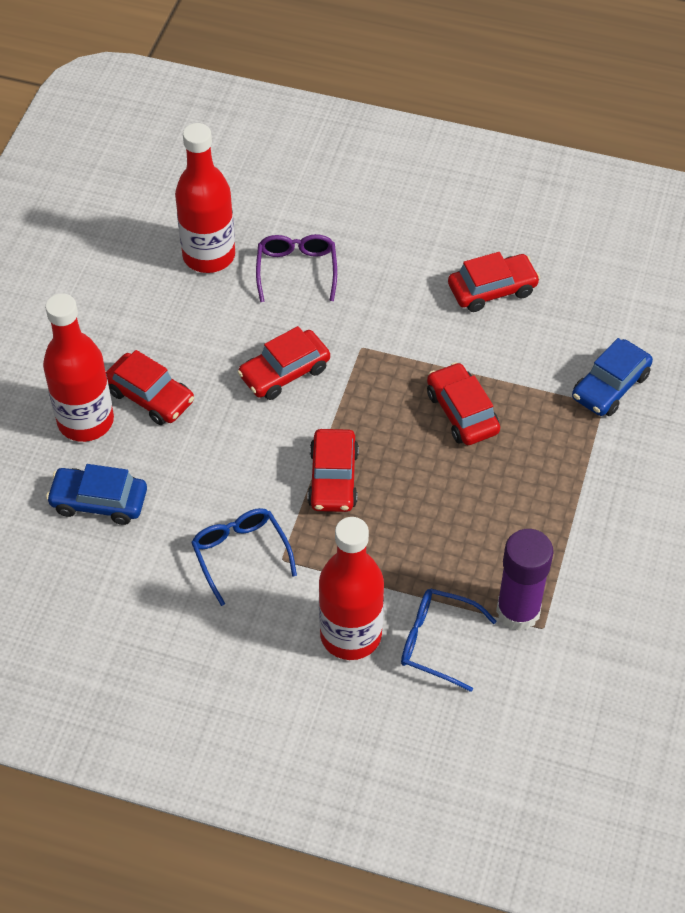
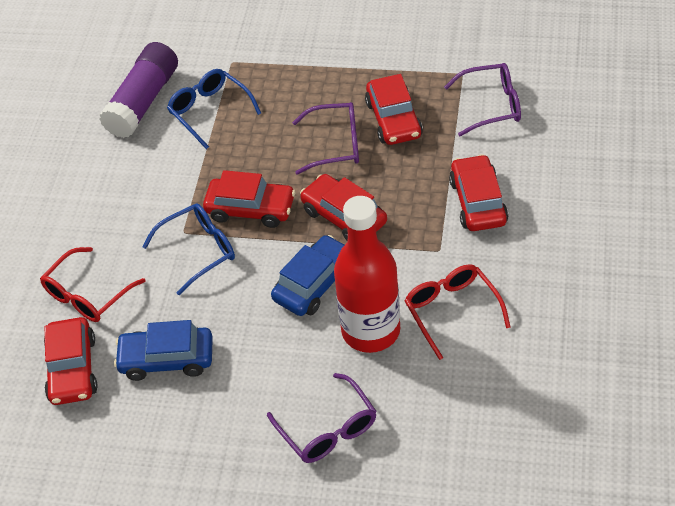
purple glasses: [256,234,337,302] = 1 -> [267,373,376,463] [292,102,359,175] [444,63,521,136] = 3
red bottle: [43,293,114,442] [175,123,235,273] [319,517,384,660] = 3 -> [334,196,400,353] = 1
red glasses: none = 0 -> [40,247,145,322] [405,264,511,360] = 2

